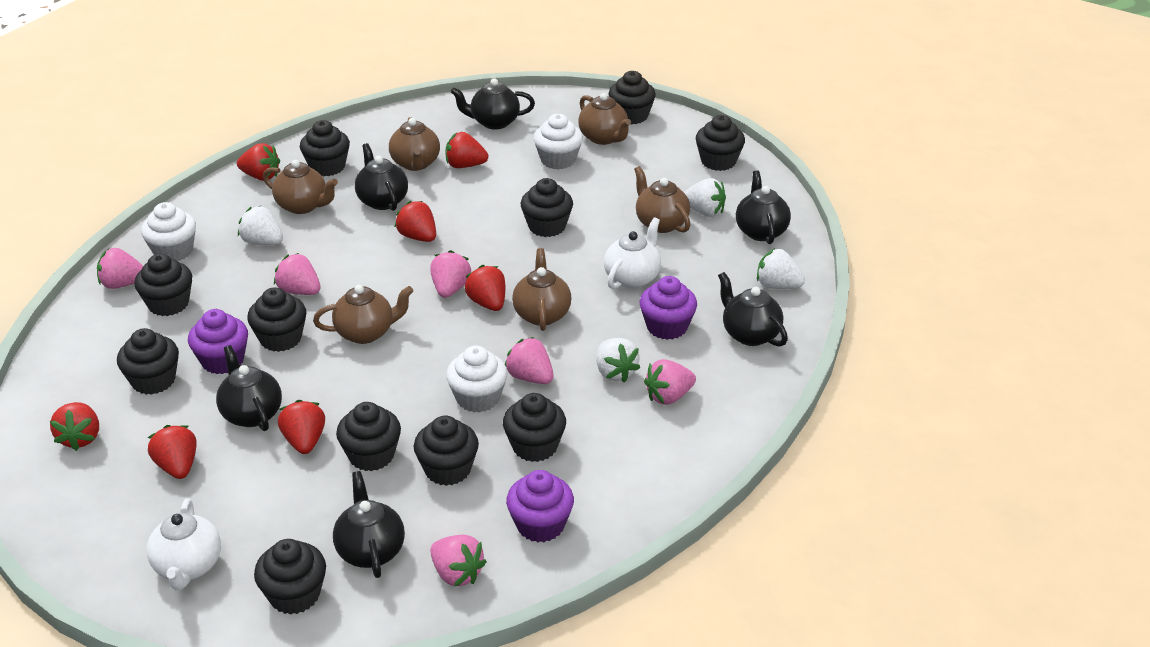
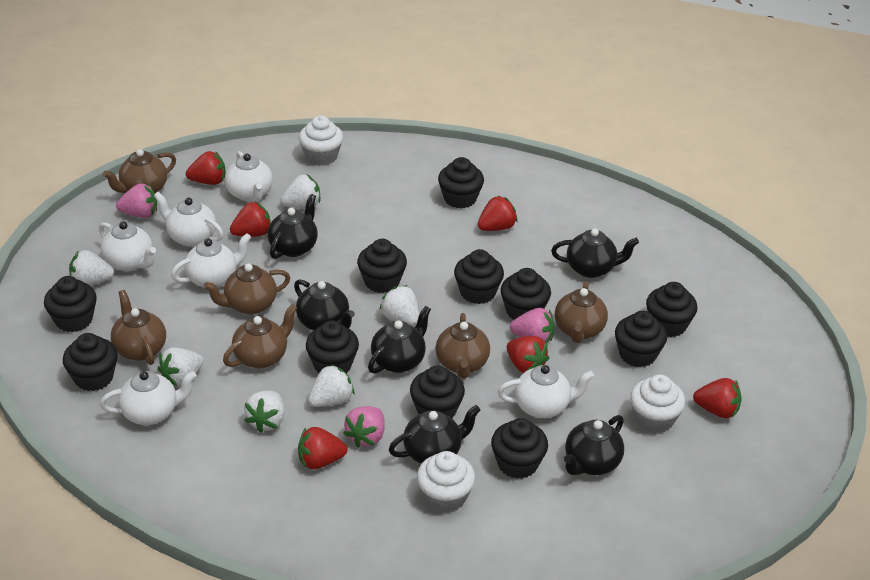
pink strawberry: [97,248,143,289] [274,253,321,295] [430,250,471,298] [430,535,487,587] [505,337,554,384] [644,359,696,405] = 6 -> [116,183,157,218] [343,406,385,448] [510,308,554,343] = 3
purple cupcake: [188,309,248,374] [506,470,574,542] [639,276,697,340] = 3 -> none = 0
red strawberry: [50,402,99,451] [148,425,197,479] [237,143,280,181] [278,400,325,454] [395,201,436,242] [446,132,488,168] [465,265,505,311] = 7 -> [186,151,225,185] [230,202,271,237] [298,427,347,469] [478,195,518,231] [507,336,549,373] [693,378,742,418] = 6
white strawberry: [238,206,283,245] [596,338,640,383] [684,178,726,217] [757,248,805,289] = 4 -> [69,250,114,286] [158,347,204,387] [244,391,285,433] [280,174,320,208] [308,364,354,407] [379,285,419,326] = 6
white teapot: [147,498,221,590] [604,218,661,289] = 2 -> [99,221,156,272] [100,371,197,425] [154,192,224,247] [171,233,251,288] [225,151,273,202] [497,365,594,418] = 6

